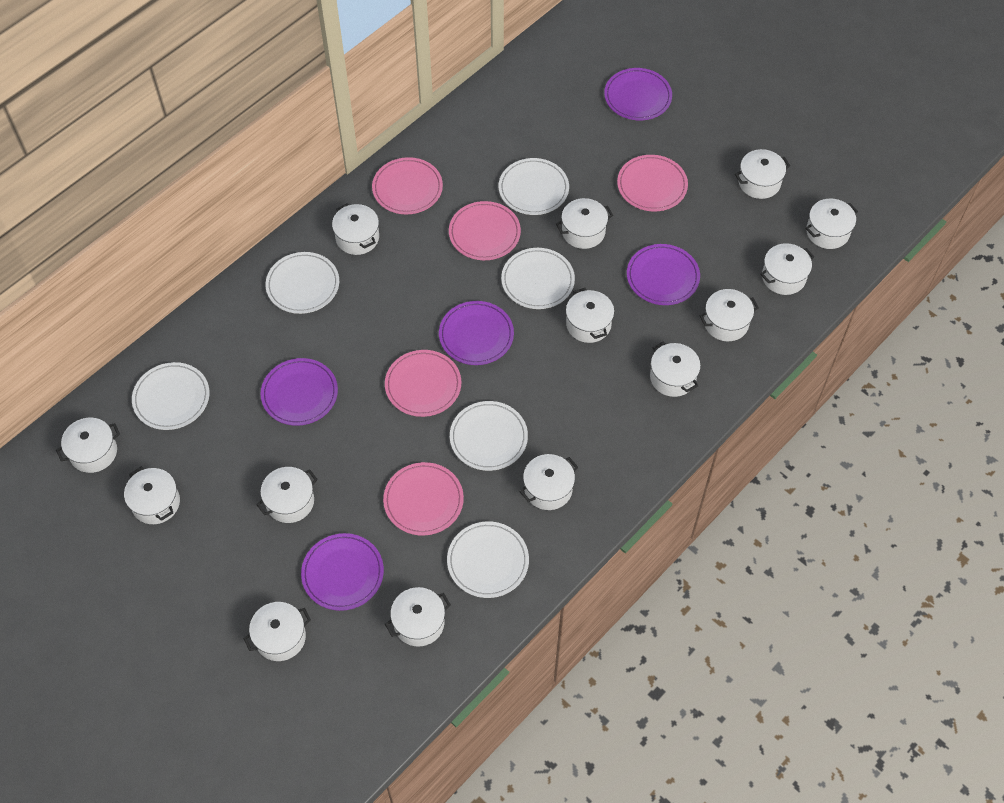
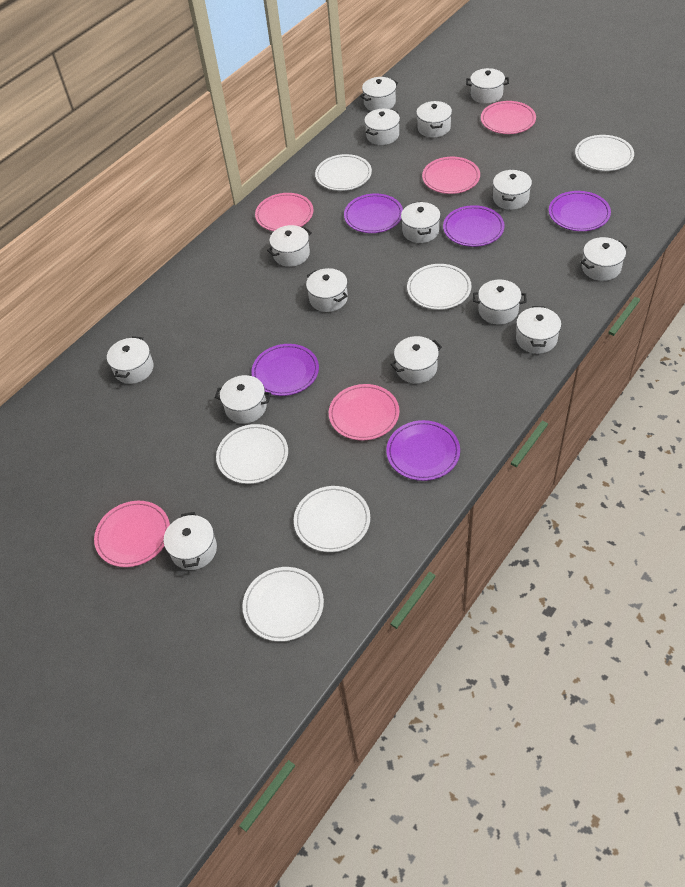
white pot: [56,418,120,473] [124,467,180,524] [243,602,311,661] [257,467,318,523] [332,204,379,255] [385,587,451,646] [519,454,578,510] [556,198,613,249] [566,288,614,343] [650,341,701,397] [699,289,759,342] [735,149,790,199] [760,243,814,295] [806,198,858,249] = 14 -> [107,336,154,384] [164,512,217,570] [215,375,271,424] [267,225,312,267] [306,268,348,312] [360,77,398,111] [364,109,400,145] [390,336,442,384] [401,202,440,243] [416,101,452,138] [466,68,509,104] [473,279,526,325] [493,169,532,210] [516,306,561,354] [581,237,627,281] = 15

